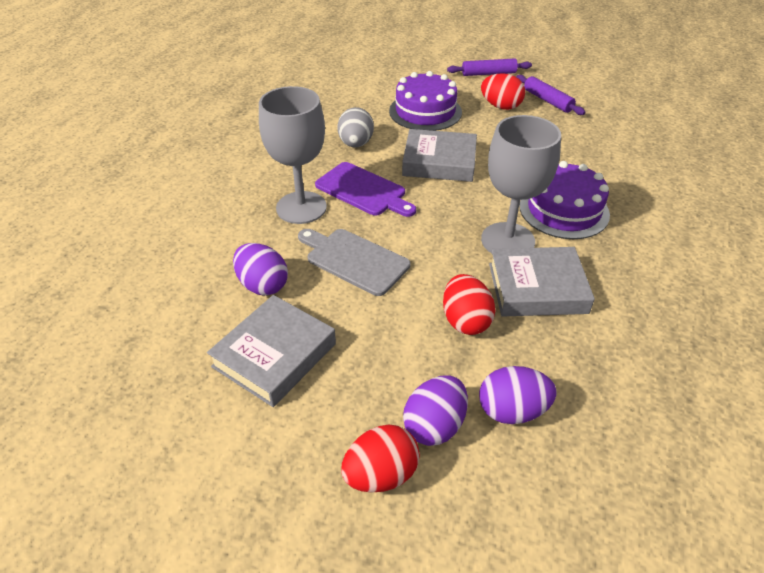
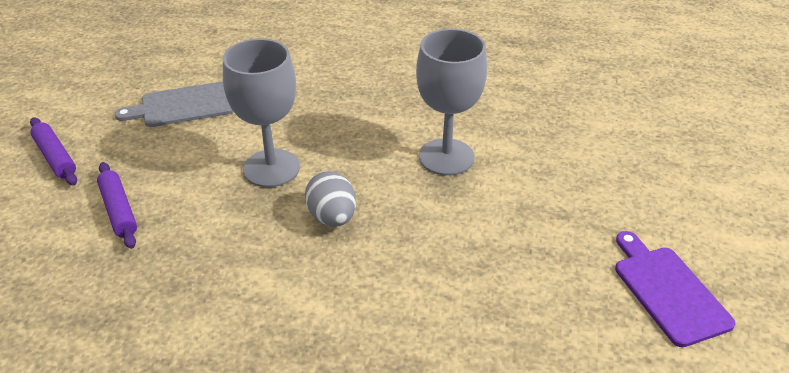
grey book: [207,295,336,407] [402,129,477,182] [489,247,595,316] = 3 -> none = 0
purple cake: [389,71,462,131] [519,161,610,239] = 2 -> none = 0
purple egg: [233,243,288,296] [403,375,468,446] [479,366,557,424] = 3 -> none = 0
red egg: [341,424,420,492] [443,274,495,335] [481,73,525,110] = 3 -> none = 0

